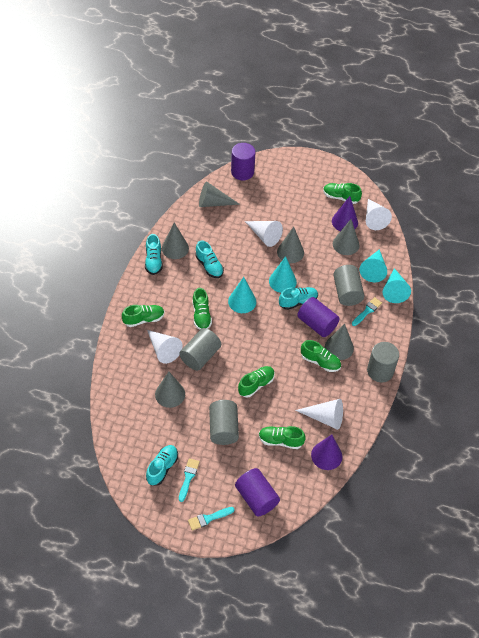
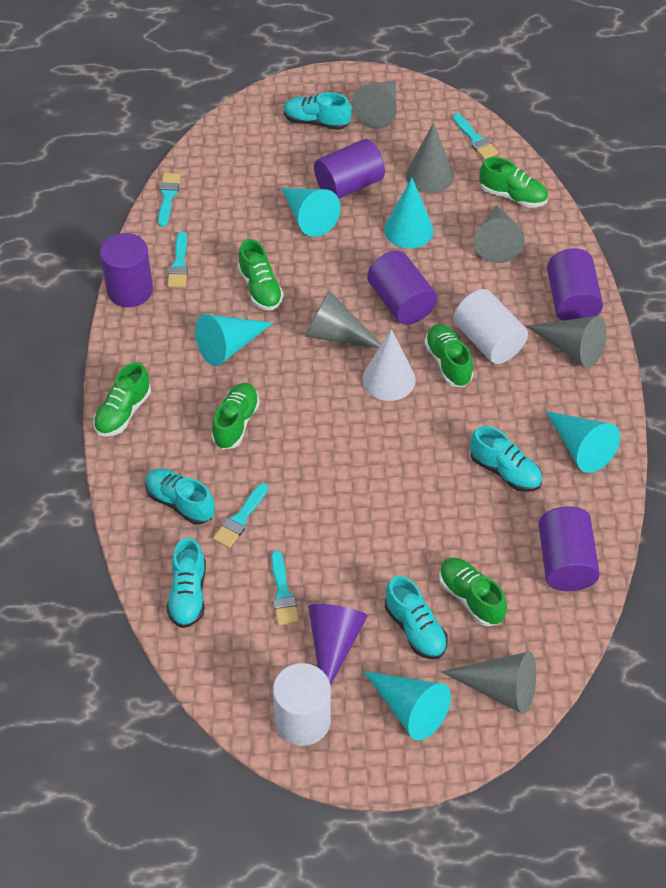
grey cylinder: [179,328,221,371] [209,400,239,445] [333,265,364,306] [367,342,399,382] = 4 -> none = 0
purple cone: [311,435,342,470] [332,196,358,231] = 2 -> [308,604,368,685] = 1
purple cylinder: [231,143,256,180] [235,468,280,517] [297,297,340,337] = 3 -> [100,233,153,307] [314,139,385,199] [367,250,437,325] [538,506,600,591] [547,248,603,321] = 5
turquoise brush: [179,458,200,502] [188,507,235,531] [352,297,382,326] = 3 -> [158,173,181,227] [167,232,188,287] [213,483,268,548] [271,550,299,626] [453,113,498,160] = 5
turquoise cone: [228,277,256,313] [269,256,297,293] [359,249,387,282] [383,268,411,303] = 4 -> [195,314,273,366] [281,188,340,237] [364,671,451,740] [384,178,434,248] [546,411,620,473] = 5
turquoise shoe: [145,234,163,275] [146,445,178,485] [195,240,224,278] [279,287,318,310] = 4 -> [145,468,215,524] [167,537,206,628] [284,92,351,130] [385,576,448,660] [470,426,542,492] = 5
white cone: [147,330,183,364] [245,221,283,247] [295,399,343,430] [366,199,392,230] = 4 -> [362,329,416,401] = 1
white cylinder: none = 0 -> [273,663,331,746] [453,289,528,364] = 2

